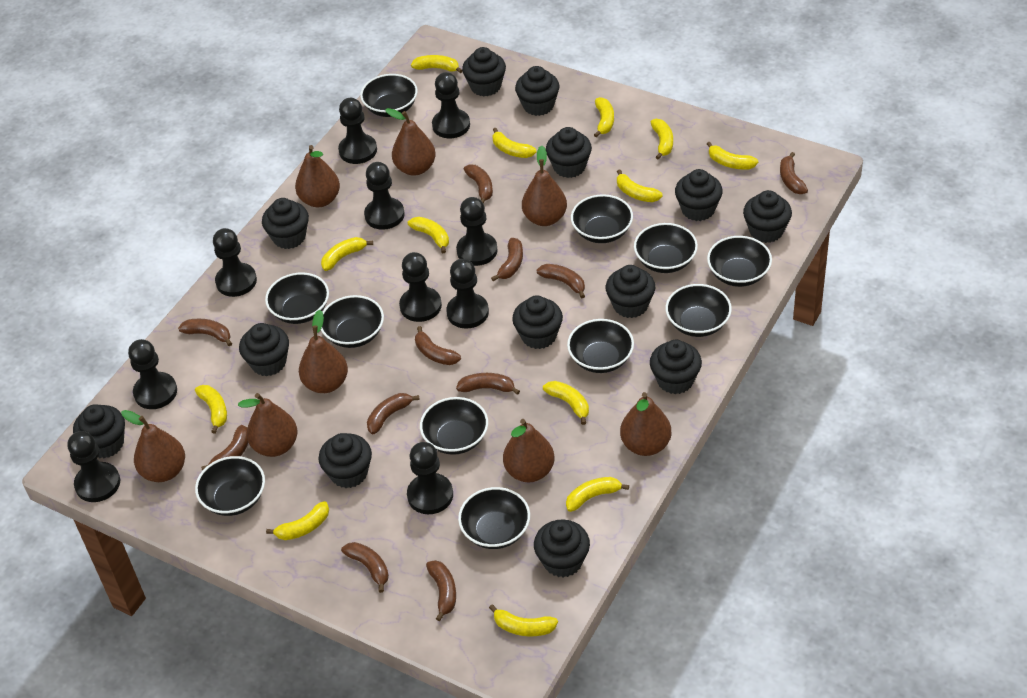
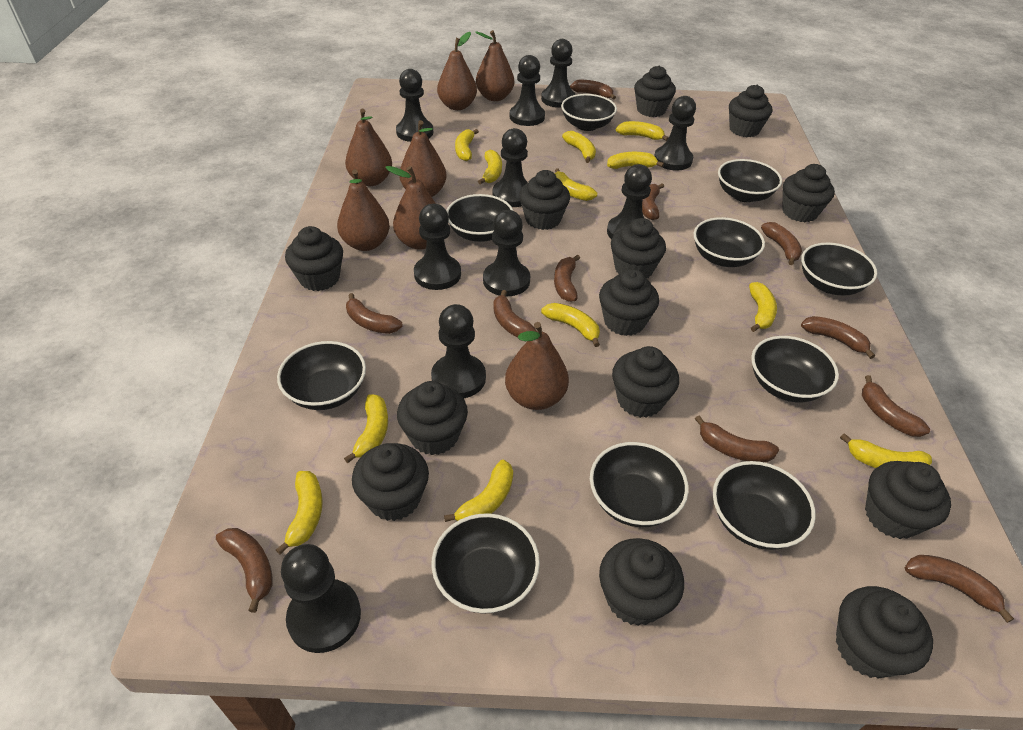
black bowl: [195,456,265,516] [265,272,329,324] [321,295,384,348] [360,74,418,117] [420,397,488,455] [458,487,530,549] [567,319,634,373] [571,194,633,243] [634,223,698,273] [666,284,732,337] [707,236,772,287] = 11 -> [277,341,366,410] [431,513,540,614] [446,194,513,242] [561,94,617,131] [590,442,689,527] [694,217,765,267] [713,461,816,550] [718,159,782,202] [751,336,839,403] [801,243,877,296] = 10
brown pear: [121,410,185,482] [238,393,298,457] [295,145,340,207] [299,310,348,393] [385,108,436,176] [503,419,554,482] [522,145,567,226] [620,392,671,456] = 8 -> [337,169,390,251] [345,109,392,186] [385,166,436,250] [399,120,447,197] [437,32,477,110] [475,30,514,101] [505,322,569,410] = 7
yellow banana: [195,385,227,434] [266,501,329,540] [321,237,373,271] [408,217,449,253] [411,55,463,73] [489,604,558,636] [492,128,536,158] [543,381,589,425] [566,477,629,512] [594,97,614,138] [617,170,663,202] [651,119,673,160] [707,142,758,170] = 13 -> [276,471,323,555] [344,394,388,463] [444,460,513,522] [455,129,479,161] [478,150,502,185] [541,303,600,347] [555,169,597,201] [562,131,596,163] [607,152,664,169] [616,121,669,141] [749,282,777,332] [840,433,932,468] = 12

